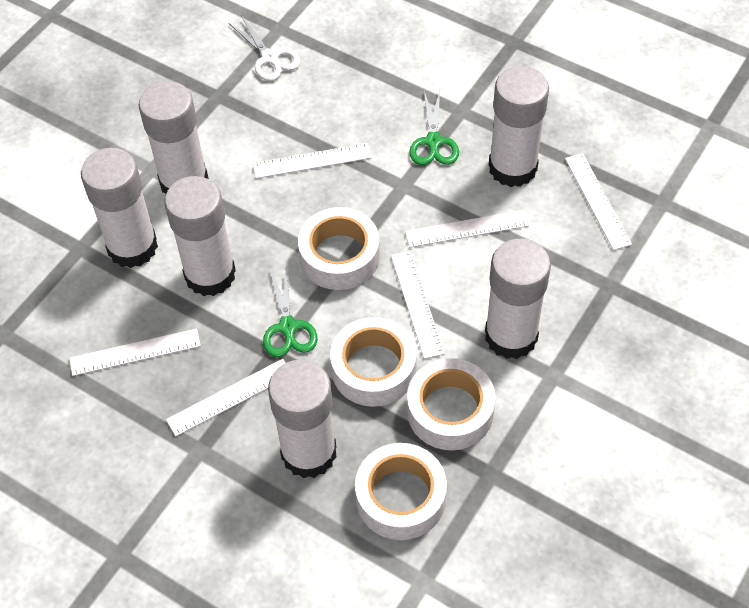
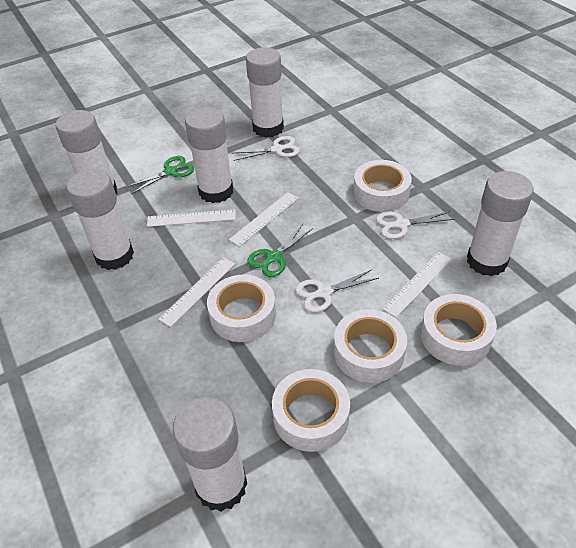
white ruler: [69,328,201,376] [166,359,286,436] [253,143,372,179] [391,251,445,359] [405,210,529,248] [565,153,632,250] = 6 -> [147,209,236,227] [158,257,235,327] [229,192,299,247] [383,252,452,318] = 4
white scissors: [229,15,301,81] = 1 -> [233,136,300,161] [296,270,379,312] [376,211,455,239] = 3
white tape: [298,207,380,290] [330,317,417,407] [355,443,447,540] [407,358,496,450] = 4 -> [207,275,276,342] [272,369,350,452] [334,309,407,383] [353,160,412,212] [420,294,497,366] = 5

